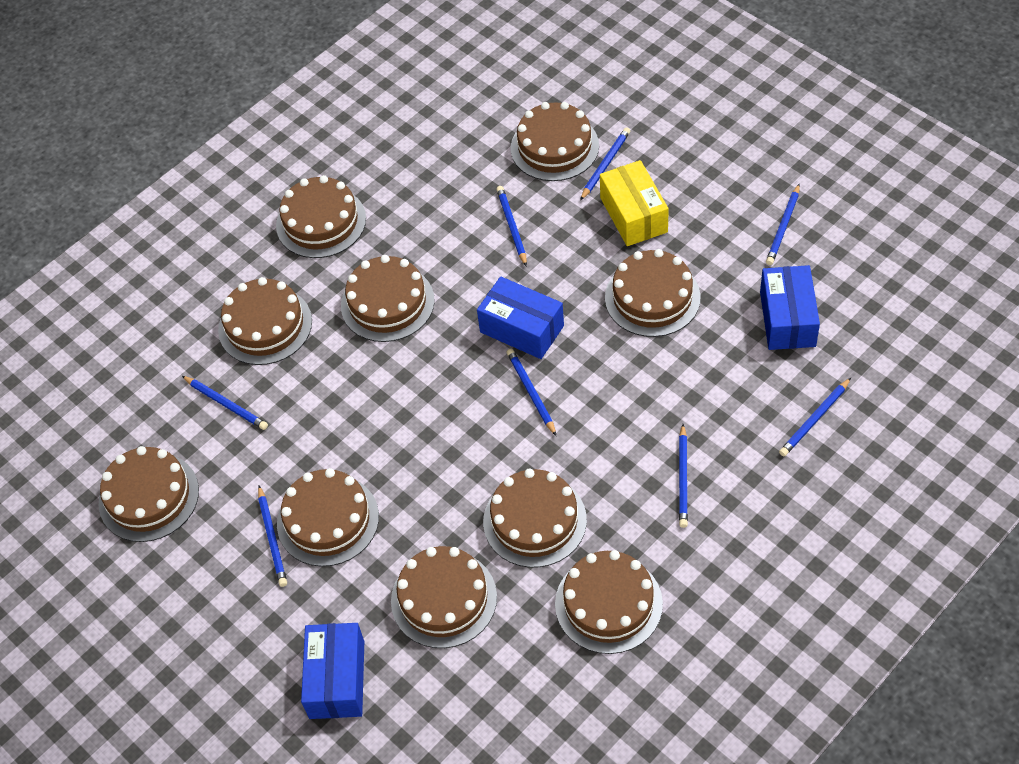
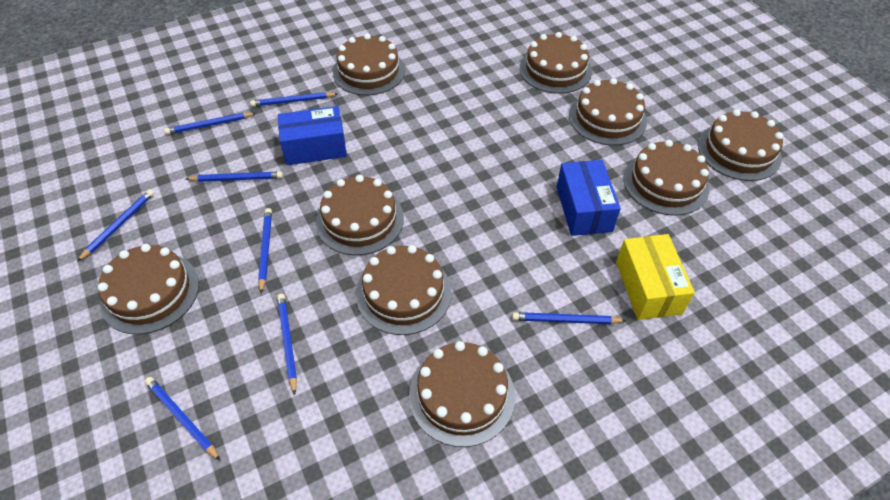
blue box: [301,623,364,719] [477,276,564,359] [760,265,820,350] = 3 -> [278,106,347,165] [557,160,621,236] = 2
brown cake: [99,446,199,542] [218,277,312,365] [276,175,366,258] [277,468,379,567] [341,255,435,342] [391,546,497,648] [483,468,587,568] [511,102,599,181] [555,550,663,654] [605,249,700,337] = 10 -> [98,244,199,334] [316,175,404,255] [333,34,405,95] [356,245,452,335] [409,341,515,447] [520,32,592,94] [569,78,647,146] [624,140,709,216] [698,109,783,181] = 9

